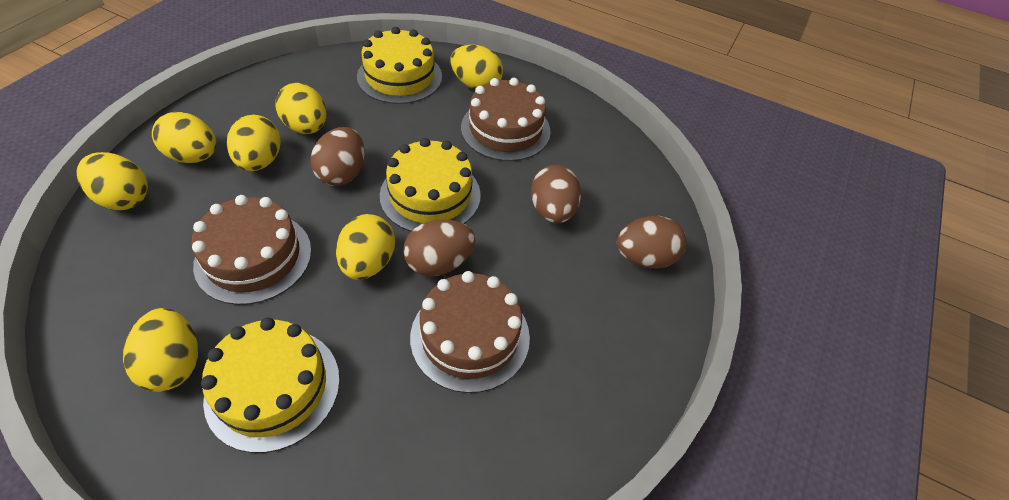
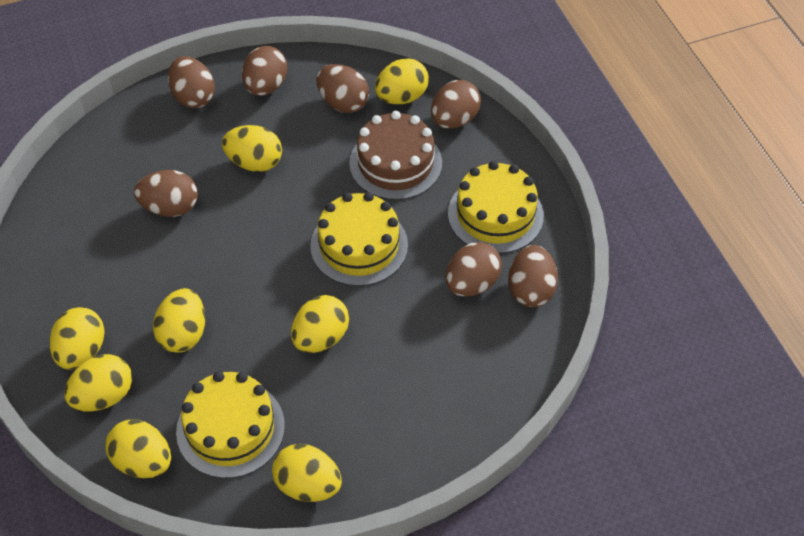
brown cake: [192,195,312,305] [410,271,530,393] [461,78,551,161] = 3 -> [349,111,442,200] = 1
brown egg: [310,127,364,186] [403,219,475,277] [531,165,581,223] [617,216,686,268] = 4 -> [134,170,198,217] [168,56,215,108] [242,46,287,96] [316,64,369,113] [431,80,481,129] [446,242,502,297] [508,245,558,307] = 7
yellow egg: [77,152,148,210] [123,308,198,392] [152,112,216,163] [227,115,281,171] [275,83,326,134] [336,214,395,280] [450,45,503,90] = 7 -> [50,307,105,370] [64,354,132,411] [105,420,171,478] [153,288,205,353] [222,125,282,172] [272,444,342,502] [291,295,349,353] [375,58,429,104] = 8

